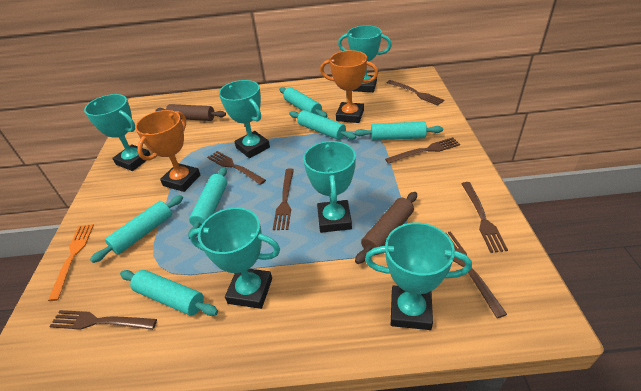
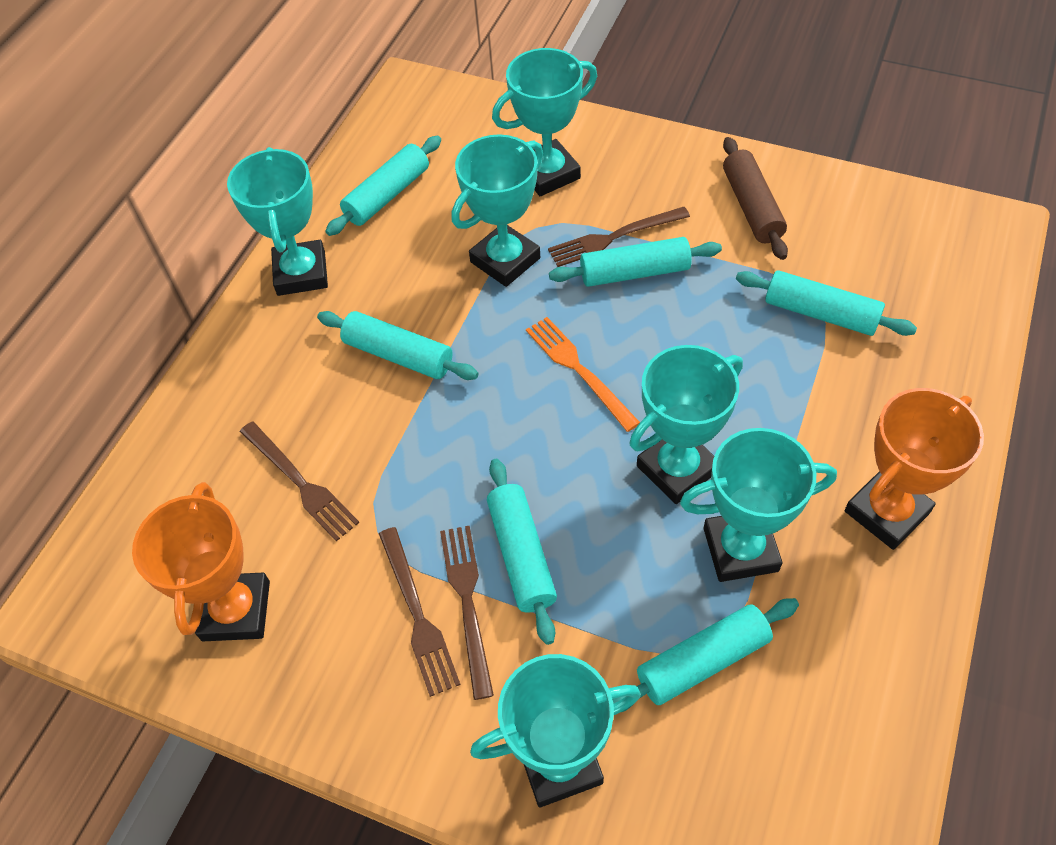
brown fork: [49,310,157,330] [207,151,266,185] [273,168,294,230] [385,137,460,164] [387,80,445,106] [446,231,507,318] [461,182,508,253] = 7 -> [240,422,359,541] [379,527,461,697] [440,525,494,700] [548,207,690,267] = 4
brown rolling pin: [155,104,226,121] [355,192,417,264] = 2 -> [723,137,788,260] = 1

